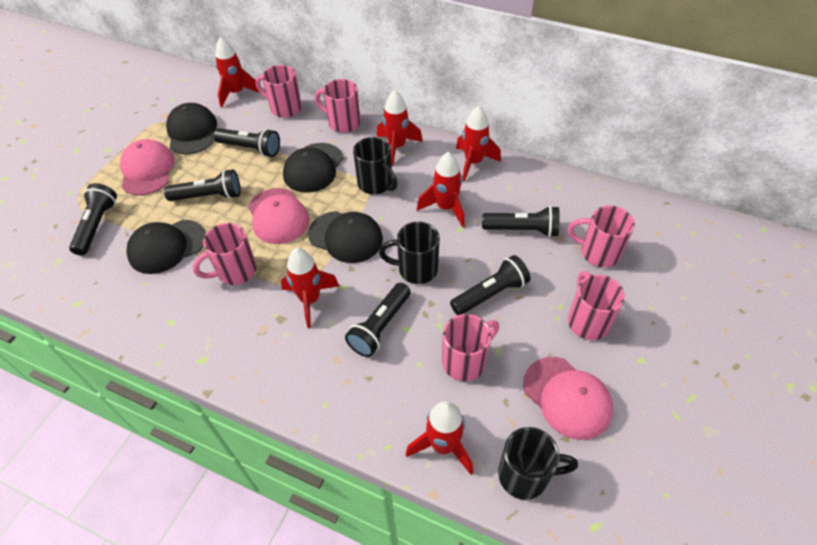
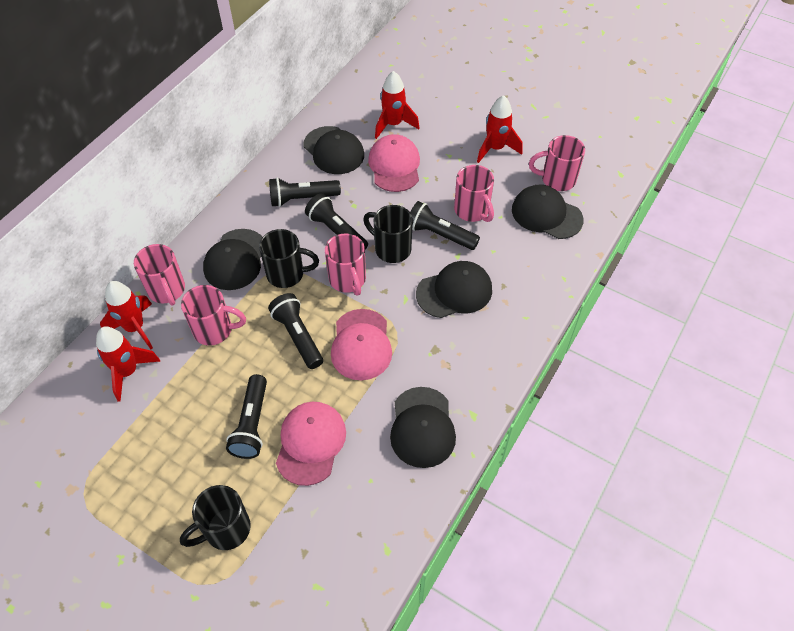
black cap: [126,220,206,274] [166,103,217,154] [283,143,343,193] [308,211,383,263] = 4 -> [203,229,262,290] [304,126,364,174] [390,387,456,468] [416,261,492,318] [512,184,584,239] = 5
black flashlight: [69,183,117,256] [164,169,241,201] [213,128,280,157] [345,283,411,357] [450,255,530,315] [482,206,560,237] = 6 -> [226,374,267,459] [268,293,323,369] [269,178,341,207] [305,193,368,250] [410,201,480,250] = 5
pink mug: [193,223,257,285] [256,65,302,118] [315,79,360,133] [442,314,499,382] [568,206,635,268] [568,271,625,340] = 6 -> [134,244,185,306] [181,285,246,345] [325,233,366,295] [454,165,494,222] [529,135,585,191] = 5
red rocket: [215,37,260,107] [281,248,339,328] [377,90,423,166] [406,401,473,475] [417,152,465,227] [456,106,501,181] = 6 -> [96,326,161,402] [100,281,153,349] [375,71,419,139] [477,95,522,163] = 4

